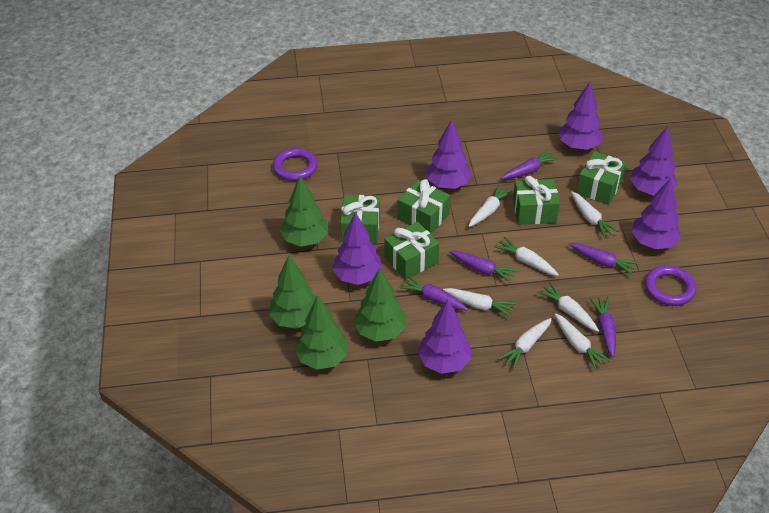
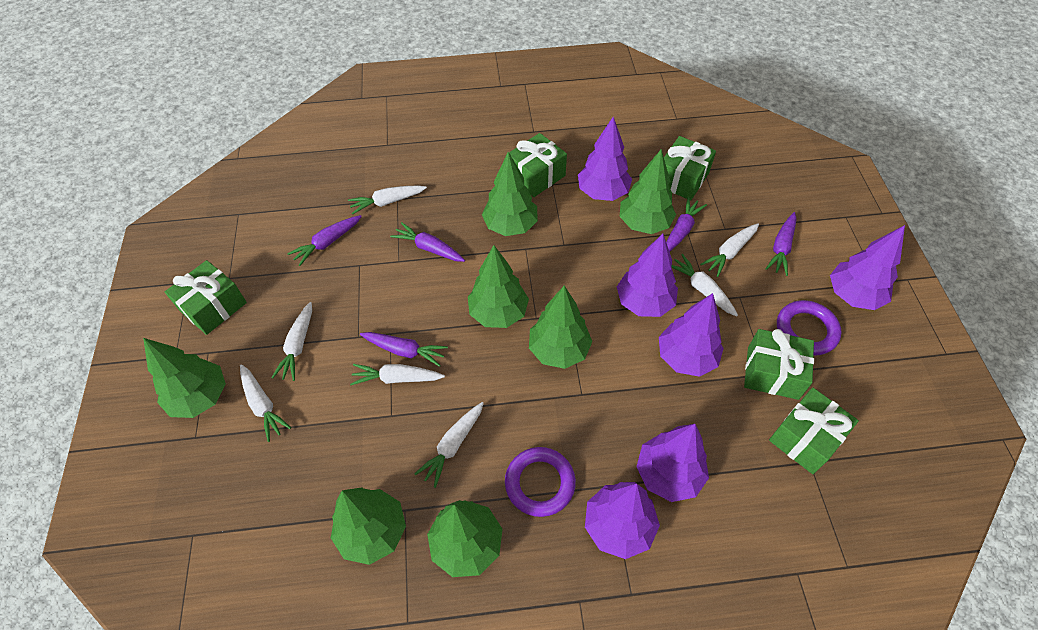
green tree: [269,255,317,329] [280,175,328,247] [295,295,348,370] [354,268,406,342] = 4 -> [143,338,226,418] [331,487,406,565] [427,500,503,577] [468,245,529,328] [482,152,538,236] [529,286,593,369] [620,149,676,234] = 7

